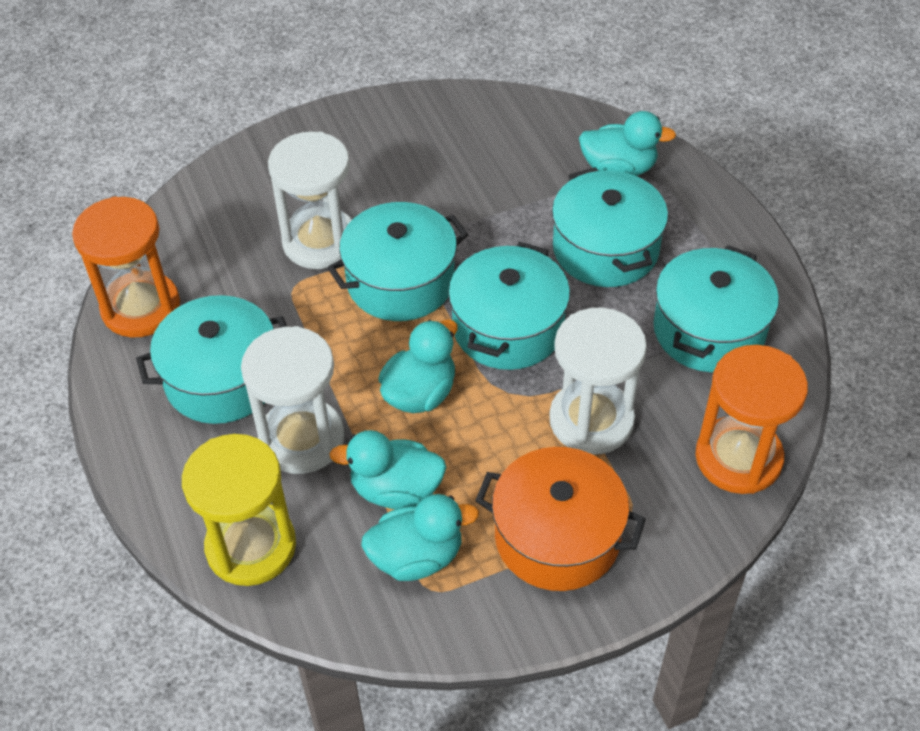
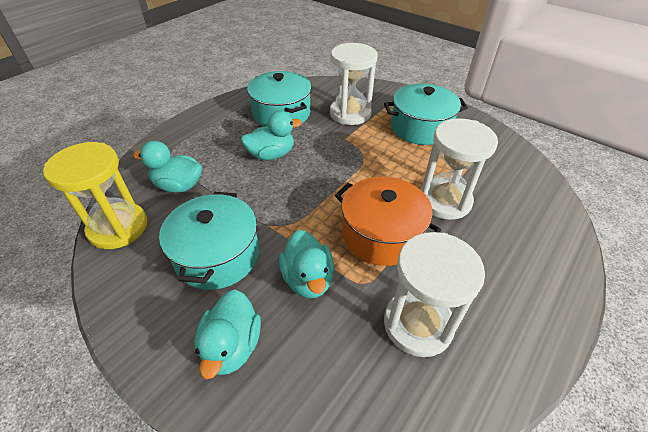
orange hourglass: [72,196,180,338] [695,345,808,494] = 2 -> none = 0
turquoise pot: [136,295,287,424] [327,202,469,321] [448,242,570,370] [552,167,668,287] [653,245,779,372] = 5 -> [159,192,259,290] [247,71,311,127] [384,84,468,145] = 3

